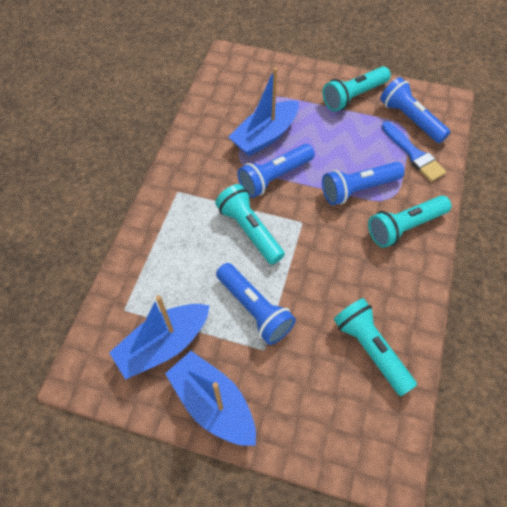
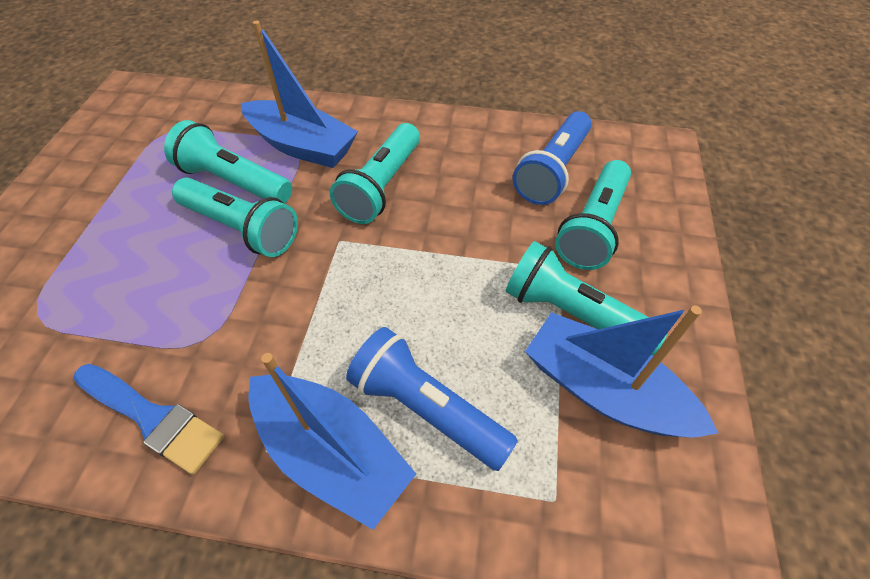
blue flashlight: [216,263,296,345] [237,144,315,198] [322,162,405,205] [380,77,450,143] = 4 -> [346,327,518,471] [513,111,592,205] = 2
turquoise flashlight: [215,184,285,265] [322,66,391,112] [334,298,417,396] [368,195,451,248] = 4 -> [164,120,292,204] [172,178,298,257] [330,123,420,224] [505,241,668,356] [555,160,631,270] = 5

